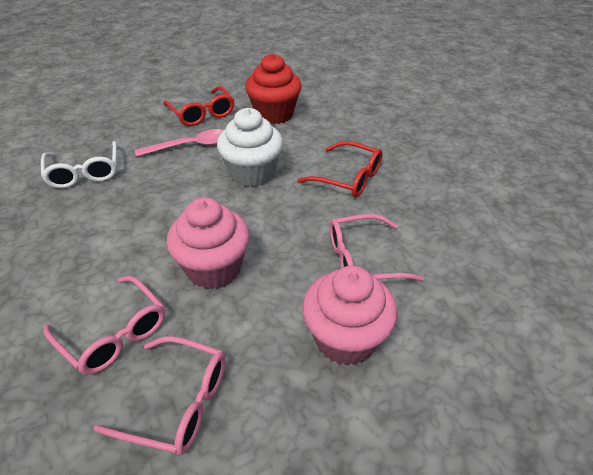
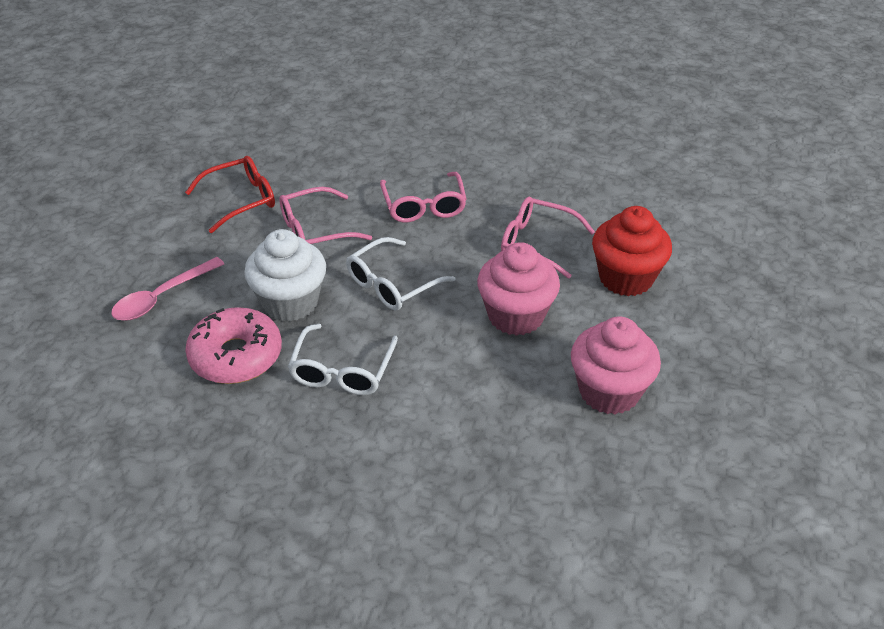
pink donut: none = 0 -> [185,307,282,384] = 1
red glasses: [164,86,234,126] [297,141,383,197] = 2 -> [185,156,275,233] = 1
white glasses: [41,141,117,188] = 1 -> [288,324,398,395] [346,237,455,311] = 2

